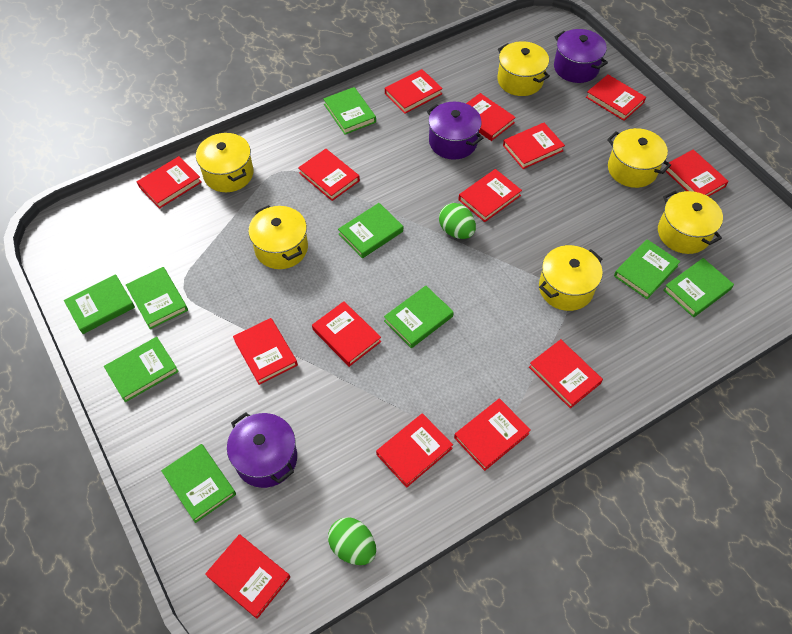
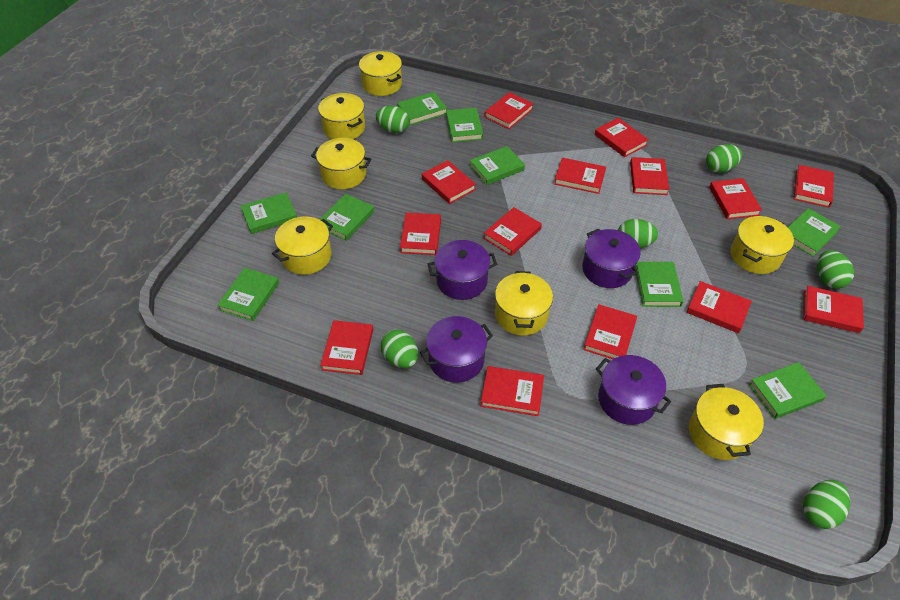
green egg: [328,517,376,565] [439,203,476,239] = 2 -> [376,106,409,133] [381,329,418,368] [618,219,658,248] [706,144,742,173] [803,480,850,529] [817,250,854,289] = 6
purple pot: [227,412,297,488] [427,102,483,160] [554,29,608,83] = 3 -> [420,316,493,383] [428,240,497,300] [582,229,641,288] [596,355,671,425] = 4
yellow pot: [196,133,253,192] [248,205,308,269] [497,41,550,96] [539,245,603,311] [607,128,671,188] [658,191,723,254] = 6 -> [272,216,333,275] [311,138,371,189] [318,93,365,139] [359,51,402,96] [495,271,553,336] [689,384,764,460] [731,216,794,274] = 7

